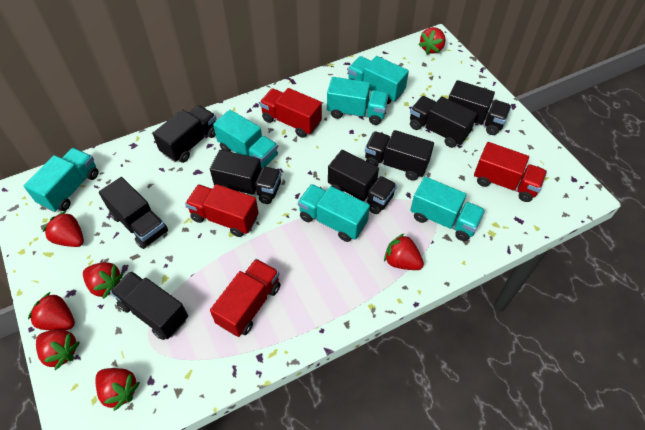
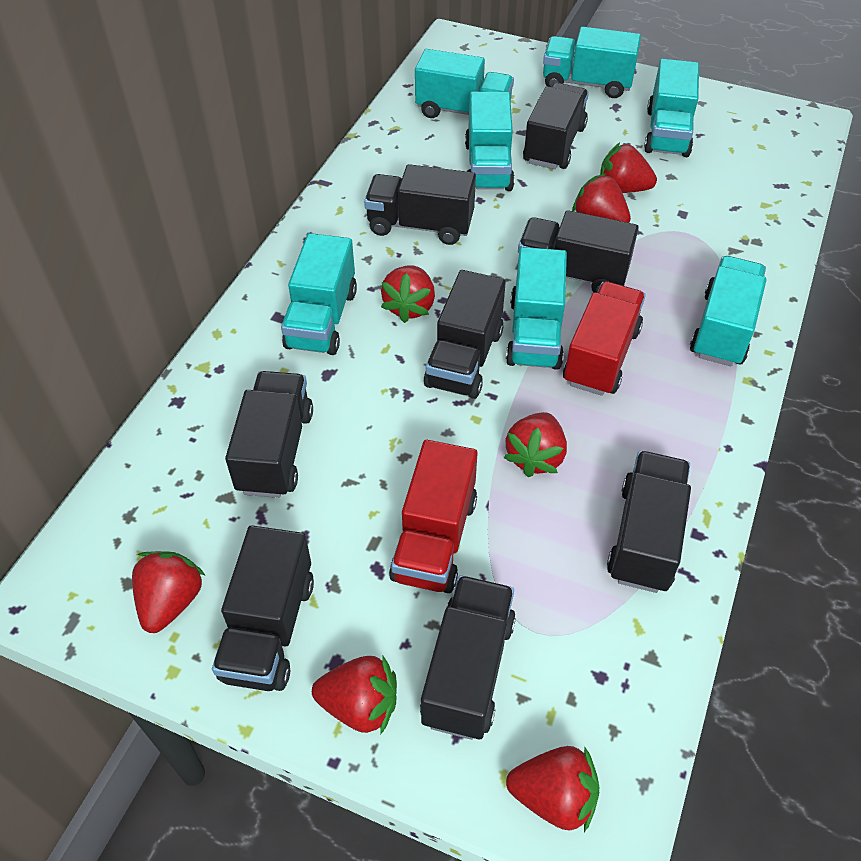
red truck: [185,184,259,237] [210,259,280,337] [260,88,322,138] [474,142,547,202] = 4 -> [389,440,478,593] [563,281,646,396] = 2
turquoise truck: [24,148,98,212] [213,110,278,169] [298,184,370,242] [327,77,389,125] [348,56,409,104] [410,177,485,241] = 6 -> [281,233,357,355] [415,49,514,118] [465,91,515,191] [506,247,567,370] [543,27,641,98] [644,59,699,157] [690,256,766,366] = 7

